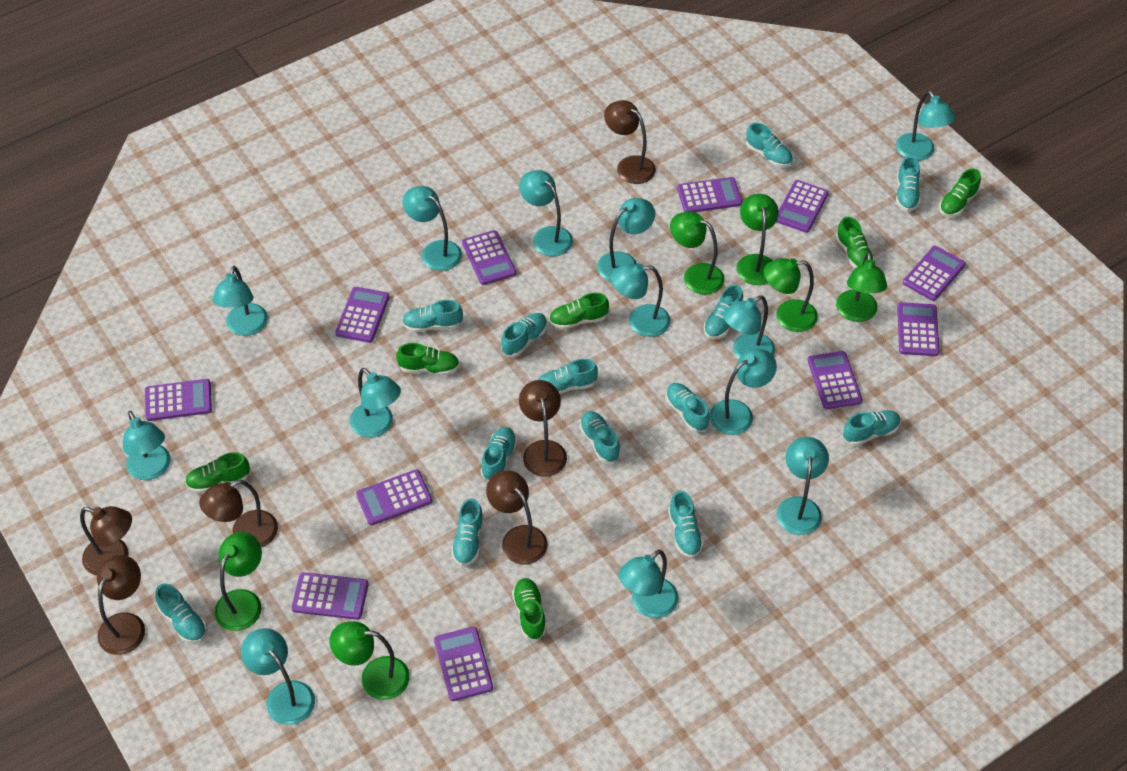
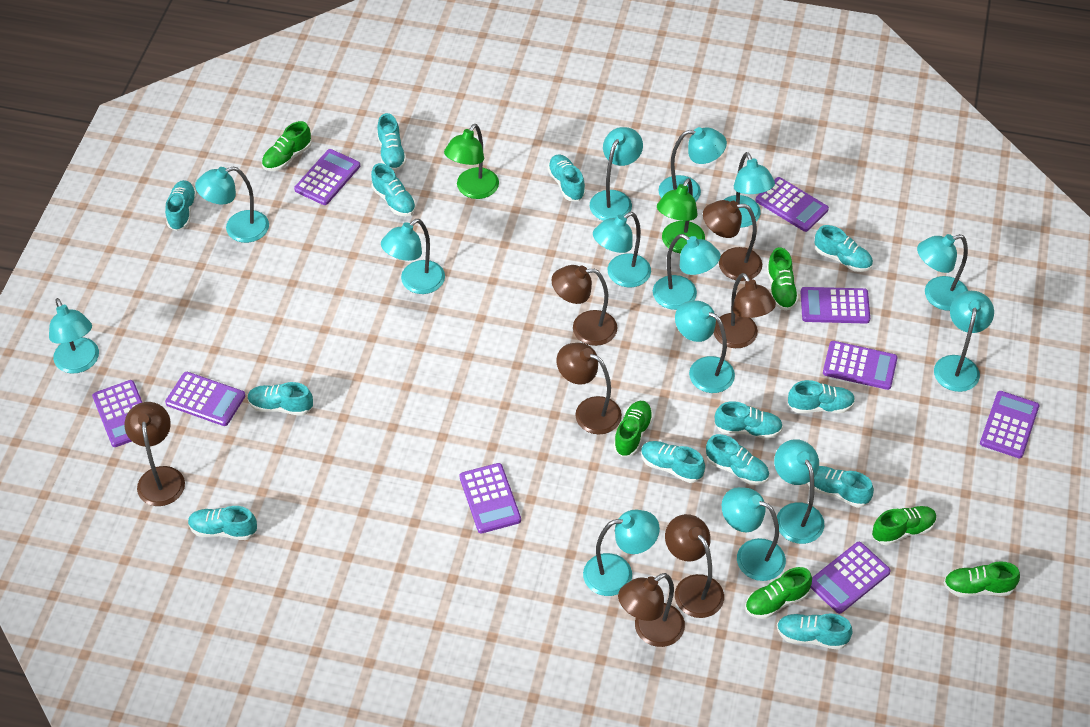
brown lamp: [80,506,132,576] [97,555,145,655] [199,480,278,547] [486,470,547,565] [519,380,567,477] [604,100,656,184] = 6 -> [125,402,185,506] [551,265,618,346] [557,343,622,434] [618,573,685,647] [665,514,724,618] [703,200,762,281] [714,273,776,348] = 7
green lamp: [215,532,262,631] [329,621,410,700] [670,212,725,295] [737,194,779,285] [764,258,818,332] [836,252,887,322] = 6 -> [444,124,499,199] [657,178,705,254] = 2
purple calculator: [145,379,212,421] [291,572,369,620] [335,287,390,343] [356,469,432,525] [434,627,493,701] [462,230,516,285] [677,177,742,212] [776,180,829,233] [807,351,863,409] [897,302,940,356] [903,246,966,301] = 11 -> [92,380,143,447] [165,372,245,426] [294,149,360,205] [460,463,521,533] [756,177,829,232] [801,287,870,323] [810,542,891,614] [823,341,898,390] [980,391,1039,458] = 9
turquoise lamp: [123,411,171,480] [212,266,268,336] [241,628,315,725] [350,368,401,438] [403,186,462,271] [519,170,573,257] [597,198,655,282] [611,263,670,337] [619,549,678,618] [710,349,777,435] [723,295,775,359] [777,437,829,535] [896,91,956,161] = 13 -> [49,298,99,374] [195,167,269,243] [381,219,445,294] [583,510,660,596] [590,127,643,221] [593,212,651,287] [653,234,720,310] [659,127,727,202] [675,301,735,393] [722,487,786,581] [724,152,775,228] [774,439,824,544] [917,234,968,311] [934,291,994,392] = 14

